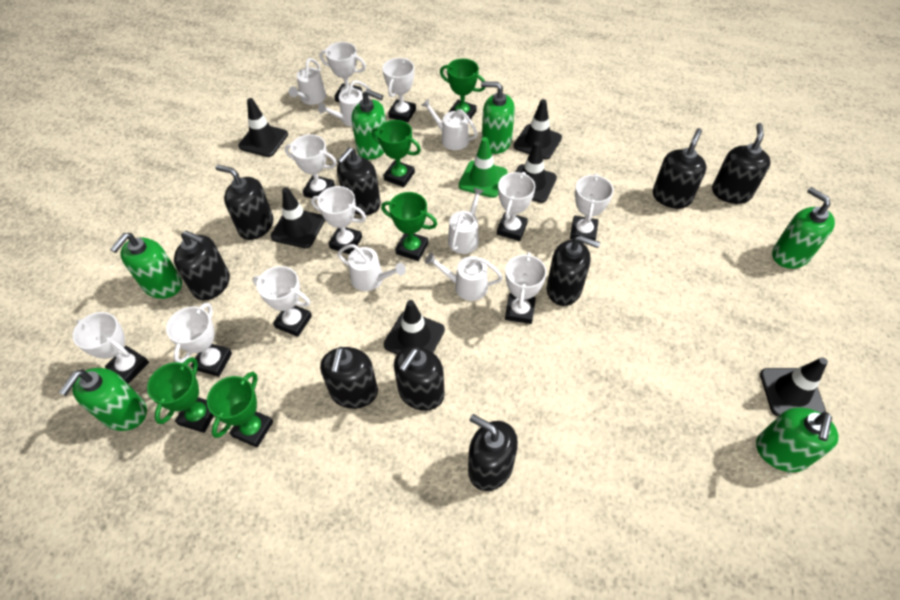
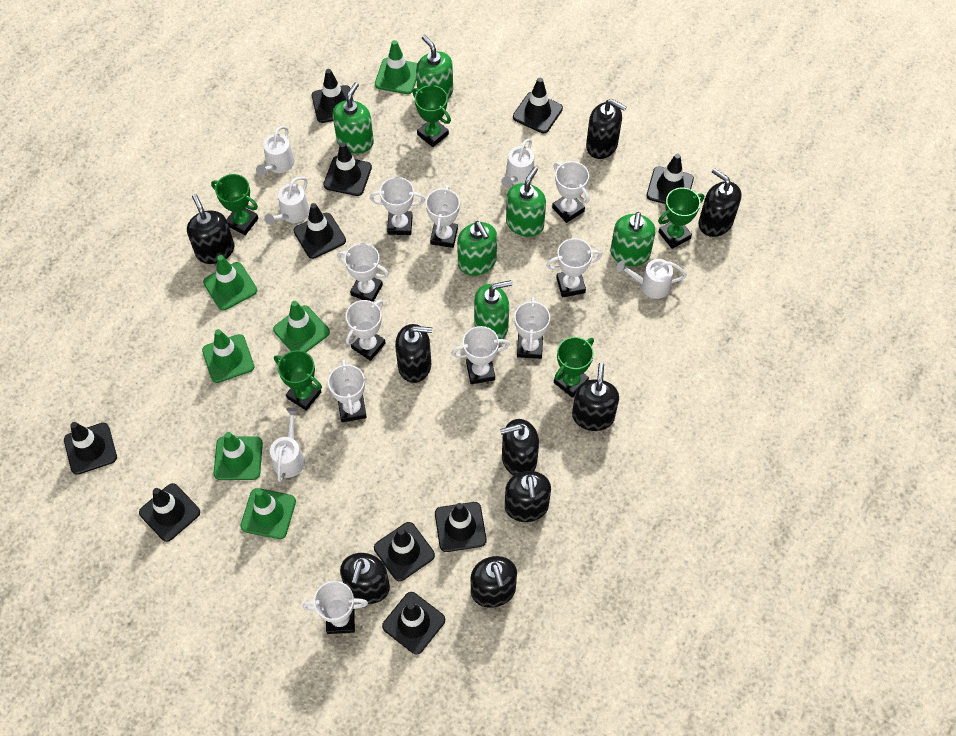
black traffic cone: [238,98,288,157] [271,187,325,248] [384,300,445,354] [514,99,562,160] [515,142,557,203] [760,357,828,416] = 6 -> [64,422,117,475] [139,483,200,542] [293,203,346,259] [312,69,353,123] [323,142,372,196] [374,522,435,581] [382,592,445,654] [435,502,486,552] [513,78,563,133] [647,154,694,204] = 10
green traffic cone: [459,137,508,198] = 1 -> [202,329,254,383] [203,255,257,310] [214,432,263,480] [240,488,296,539] [273,301,330,352] [375,40,417,94] = 6
white watering can: [289,58,326,105] [318,80,371,126] [337,244,406,291] [421,99,478,150] [425,253,503,301] [448,187,484,254] = 6 -> [256,126,295,176] [264,177,310,225] [270,408,305,482] [501,139,534,187] [616,259,687,299] = 5

